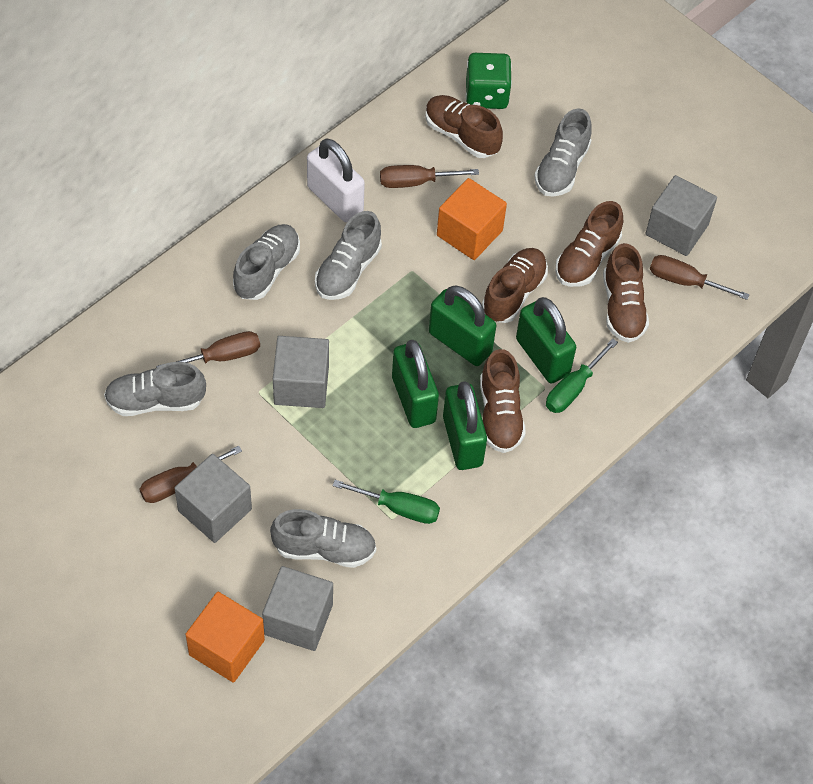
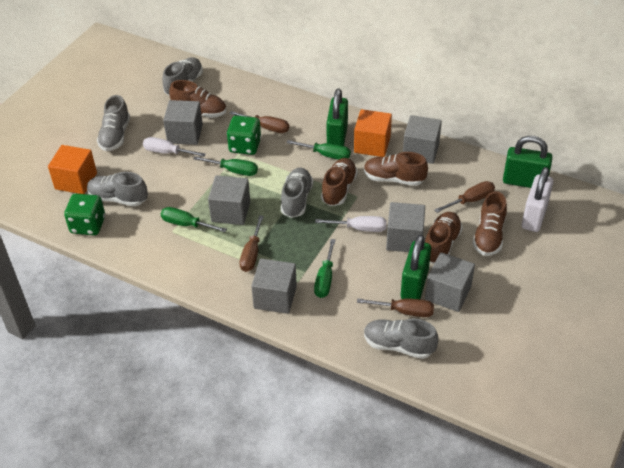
green dice: [466,53,512,109] = 1 -> [64,194,105,235] [227,115,261,155] = 2
green padlock: [392,340,439,428] [429,286,496,366] [443,381,487,470] [516,297,576,384] = 4 -> [327,89,348,146] [401,235,431,299] [503,136,552,188] = 3
green screwdriver: [333,480,440,524] [546,338,618,413] = 2 -> [161,207,227,232] [193,156,258,176] [286,140,351,160] [314,239,336,298] = 4
grey cube: [175,454,252,543] [262,566,333,651] [273,336,329,408] [645,175,717,256] = 4 -> [163,100,203,145] [208,175,250,225] [251,259,297,314] [386,202,425,252] [403,115,442,164] [425,252,475,312] = 6
white screwdriver: none = 0 -> [143,137,206,157] [315,216,387,232] = 2

